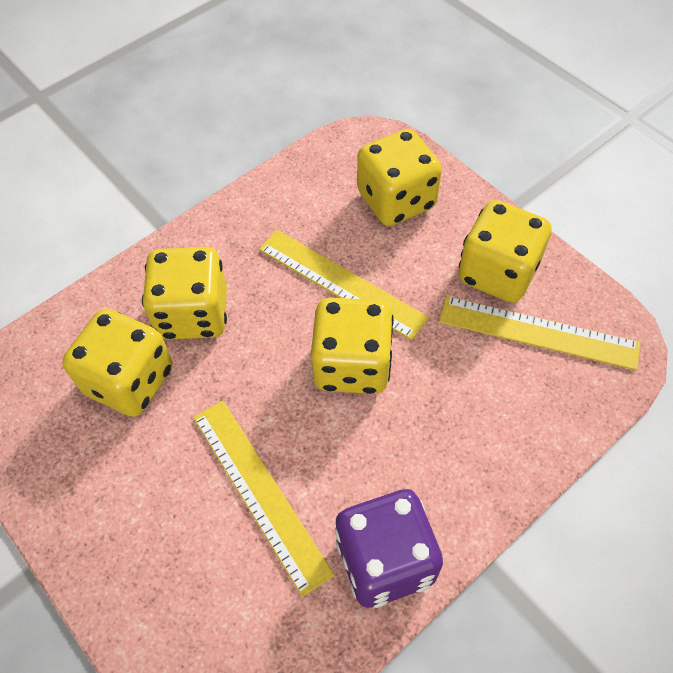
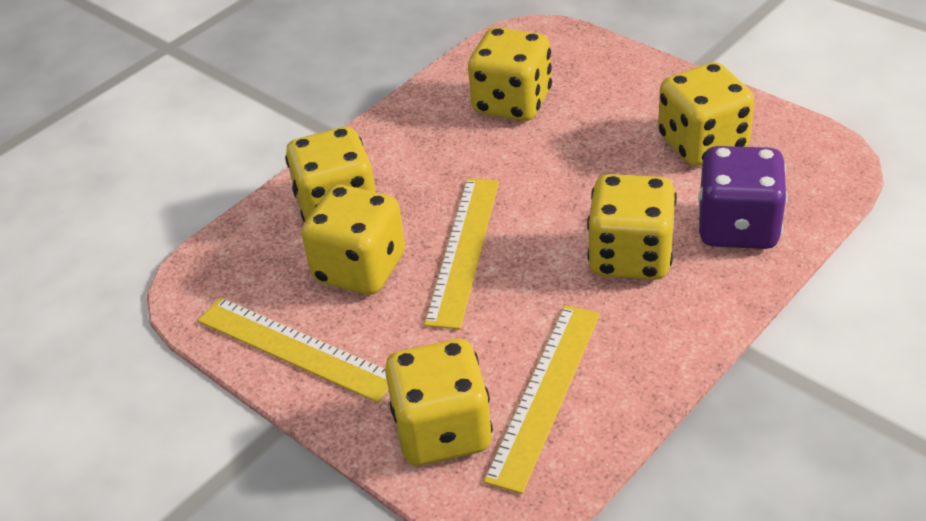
yellow dice: [62,308,173,417] [142,247,227,340] [311,298,394,394] [357,129,442,226] [458,200,551,303] = 5 -> [285,127,376,222] [301,185,405,295] [385,339,493,466] [468,27,552,121] [587,174,677,280] [658,62,755,166] = 6

